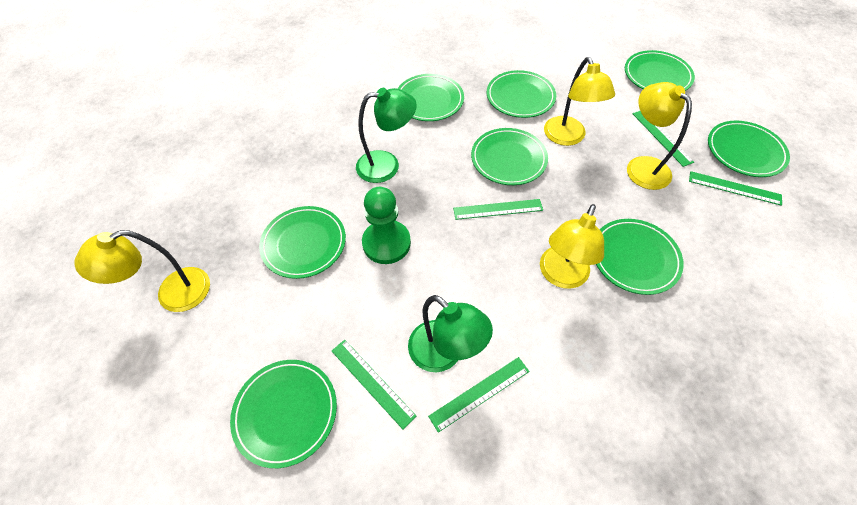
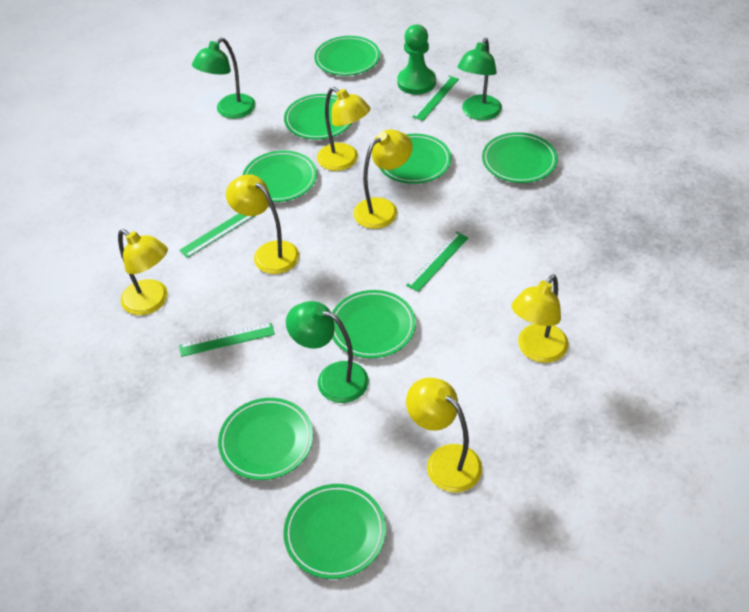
green lamp: [356,88,417,183] [408,295,493,372] = 2 -> [192,38,256,119] [286,301,369,403] [457,38,502,120] = 3
green ruler: [332,340,416,430] [428,357,529,433] [453,199,543,220] [633,111,694,167] [689,171,782,206] = 5 -> [179,213,254,258] [179,323,275,357] [406,232,469,292] [412,75,459,121] = 4
yellow lamp: [74,230,210,312] [540,204,604,289] [544,57,615,146] [627,82,692,190] = 4 -> [118,229,168,315] [226,174,299,274] [317,87,370,171] [354,130,413,229] [406,377,482,493] [511,274,569,363] = 6

